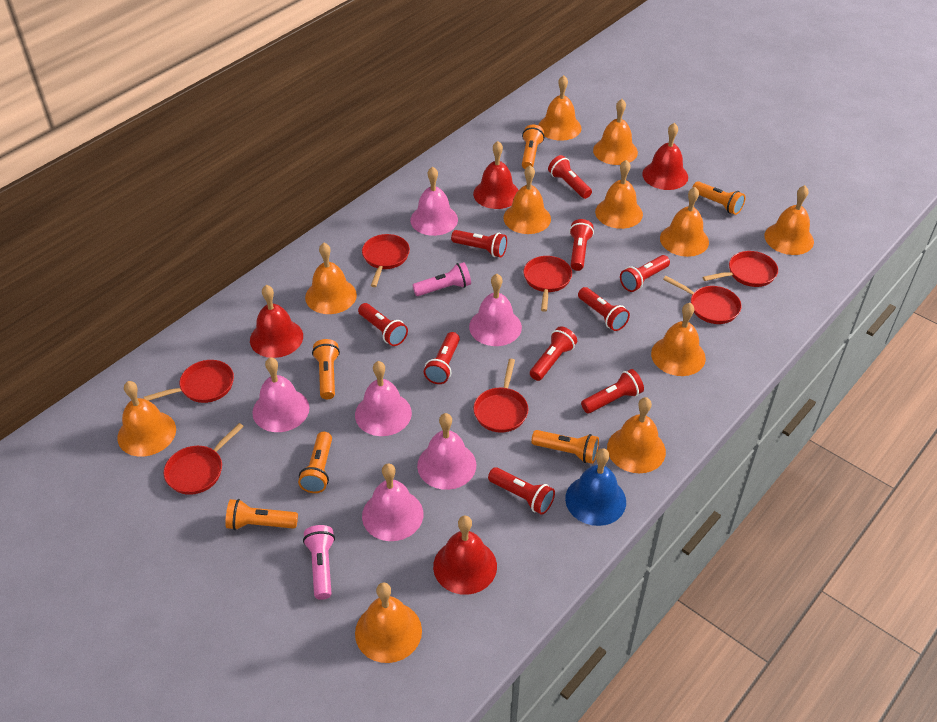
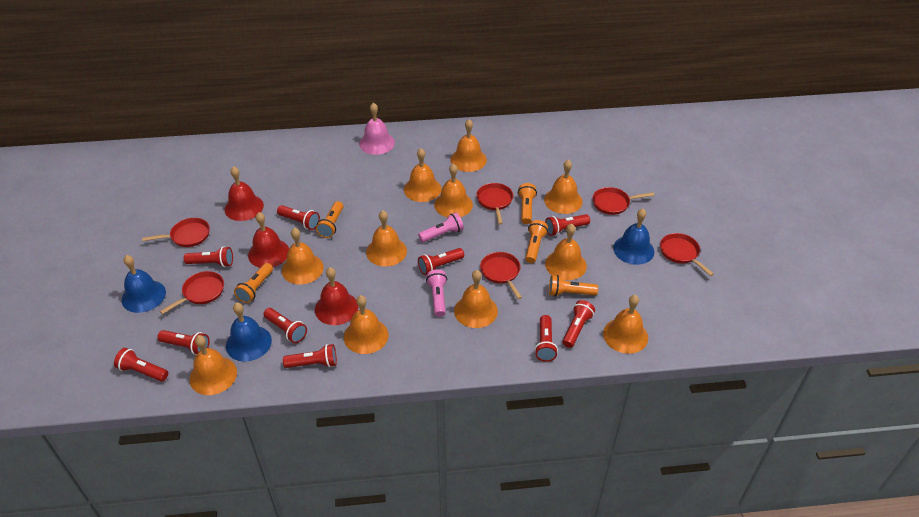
blue bell: [565,448,626,526] = 1 -> [122,255,166,313] [226,302,272,362] [613,209,654,265] = 3
orange flashlight: [225,499,298,530] [298,432,332,493] [312,339,340,399] [522,124,544,169] [531,430,599,464] [692,181,746,215] = 6 -> [234,263,273,303] [316,201,343,238] [518,183,537,224] [525,220,548,263] [549,275,598,297] = 5
pink bell: [252,357,309,432] [355,361,412,436] [362,463,423,541] [410,167,458,236] [417,413,476,490] [469,274,522,346] = 6 -> [359,103,395,155] = 1
red bell: [250,285,303,358] [433,516,497,595] [473,141,518,209] [642,123,688,190] = 4 -> [224,166,264,221] [248,212,289,268] [315,267,358,325] = 3
red pan: [144,360,234,403] [164,423,244,495] [362,234,410,287] [473,359,528,433] [523,256,572,312] [663,276,741,324] [703,251,778,287] = 7 -> [142,218,210,247] [160,271,224,314] [476,183,513,225] [480,252,522,299] [592,187,654,215] [660,233,714,276] = 6

